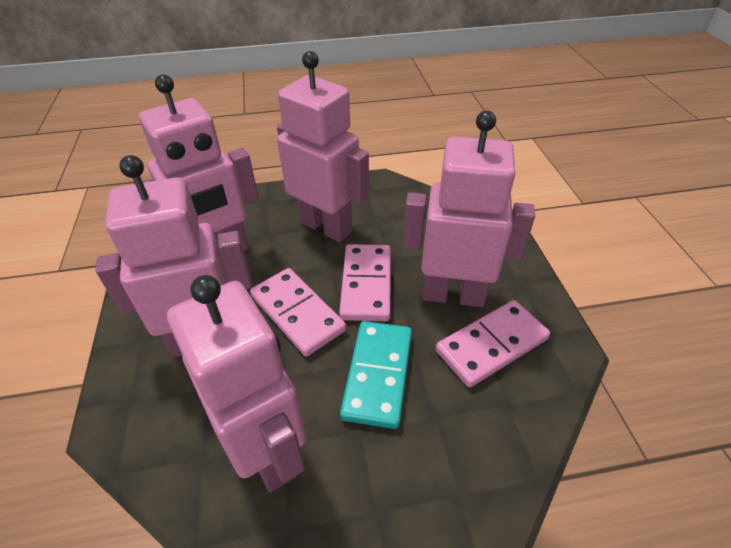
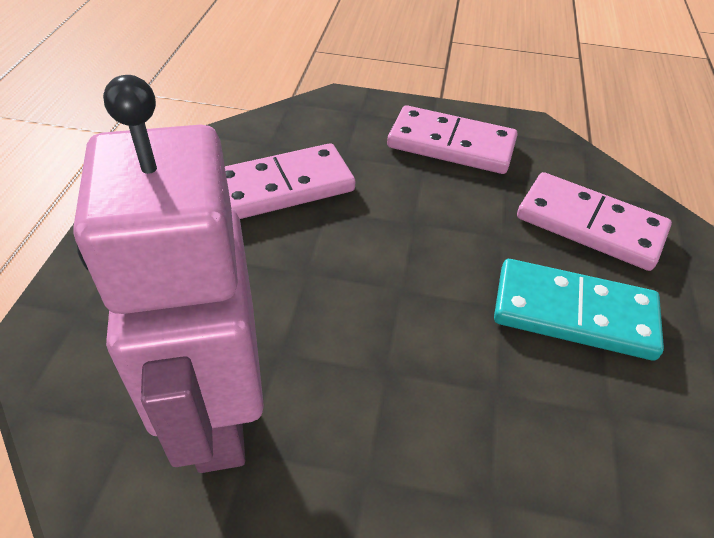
pink robot: [95,155,252,357] [134,74,259,251] [167,275,307,492] [277,51,369,242] [403,110,535,308] = 5 -> [74,75,264,473] = 1

